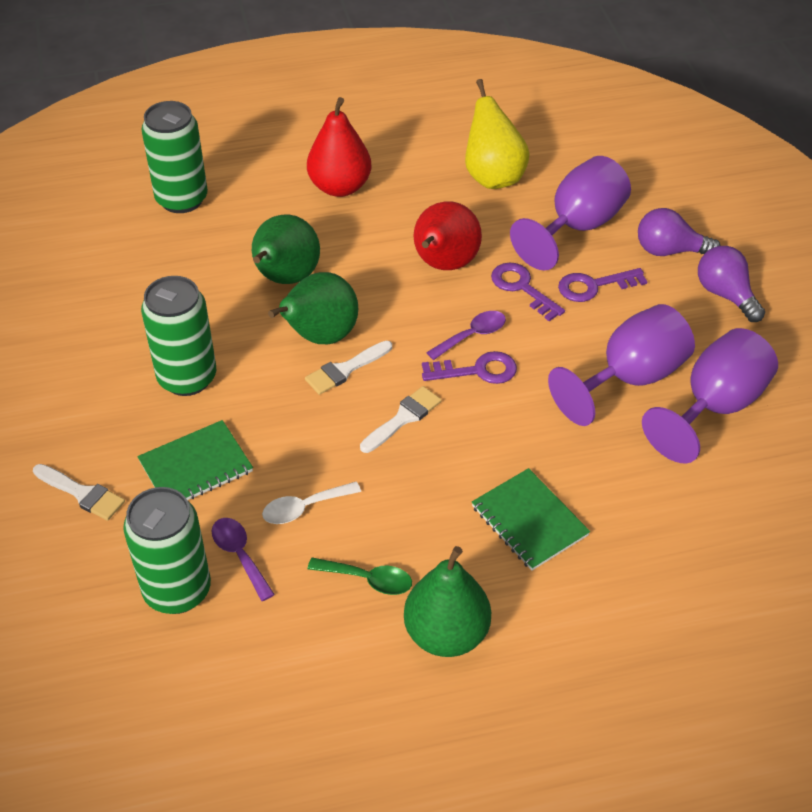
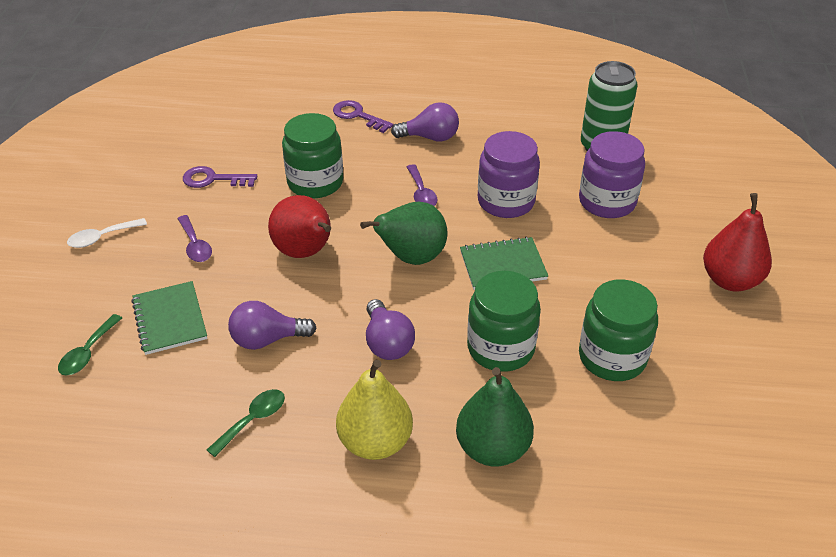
green can: [123,487,211,614] [141,101,208,213] [141,276,216,396] = 3 -> [581,61,638,151] = 1
green jar: none = 0 -> [282,113,343,198] [467,271,541,372] [579,280,658,381] = 3
green pear: [252,214,320,284] [268,272,358,344] [404,546,491,657] = 3 -> [360,202,448,265] [456,367,534,466] = 2
green spoon: [308,557,412,595] = 1 -> [58,314,122,375] [207,389,285,457] = 2
purple goblet: [510,156,631,270] [548,304,695,426] [642,328,778,464] = 3 -> none = 0
purple jar: none = 0 -> [478,131,540,218] [579,131,645,218] = 2
purple key: [422,351,517,384] [491,263,565,321] [558,268,648,302] = 3 -> [183,166,257,188] [333,100,394,133] = 2
purple light bulb: [638,208,721,256] [698,246,765,322] = 2 -> [228,301,317,350] [366,299,415,360] [391,102,459,142] = 3
white brush: [33,464,125,521] [305,341,392,395] [360,386,442,453] = 3 -> none = 0

